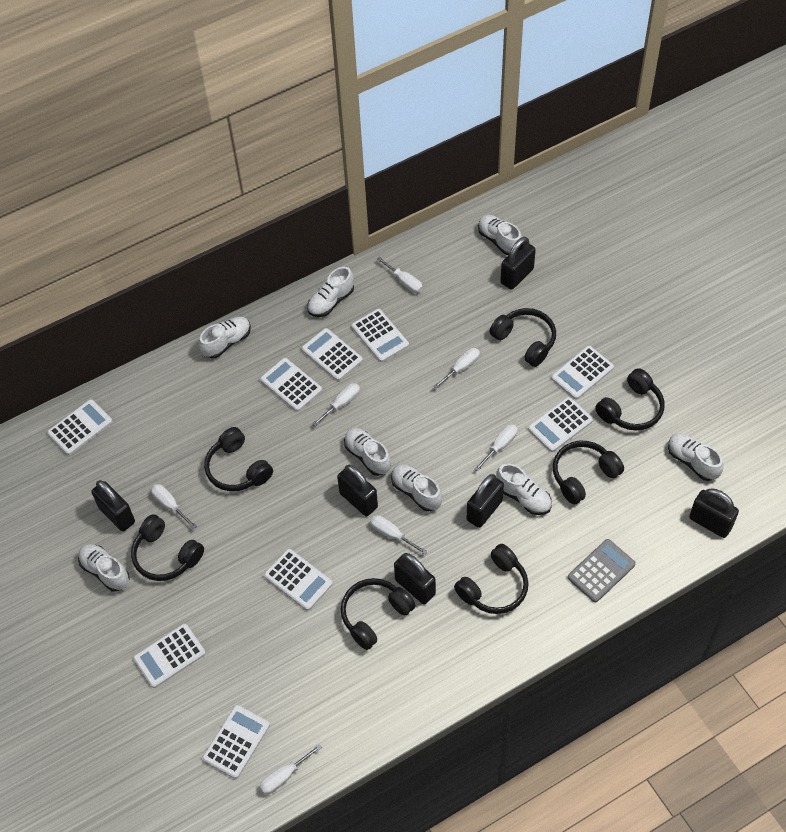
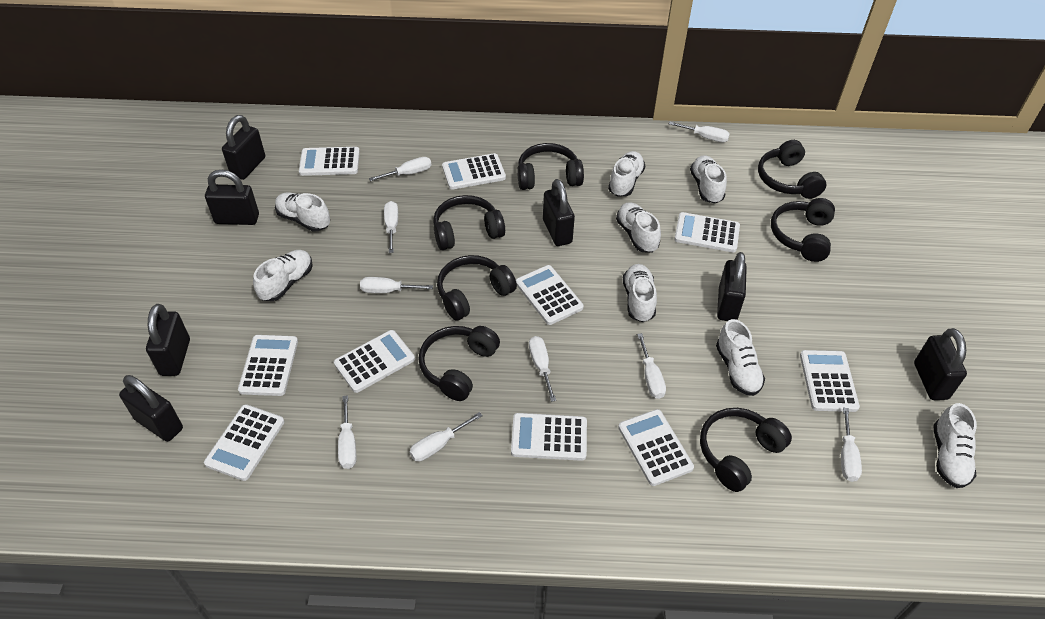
black padlock: [91,480,135,532] [337,465,378,516] [394,553,436,604] [467,474,504,528] [500,237,536,290] [689,488,739,538] = 6 -> [119,375,183,442] [146,304,190,376] [205,170,259,225] [222,115,265,180] [543,179,575,246] [717,252,747,321] [914,328,967,400] = 7
grey calculator: [568,539,636,602] = 1 -> none = 0
white calculator: [47,399,113,455] [133,624,206,688] [202,705,270,779] [260,358,322,412] [264,549,333,611] [302,328,363,381] [351,309,409,362] [528,397,593,452] [551,346,614,399] = 9 -> [204,404,284,481] [238,335,298,396] [299,147,360,176] [334,330,415,393] [442,153,506,190] [511,413,587,461] [516,265,584,325] [618,409,694,486] [674,212,740,252] [800,350,860,412] = 10
white screwdriver: [151,484,197,529] [259,744,322,794] [312,383,360,426] [370,515,427,555] [377,257,423,293] [433,348,480,389] [474,424,518,472] = 7 -> [338,395,356,469] [360,277,433,293] [369,157,431,181] [384,201,398,253] [409,412,483,461] [529,336,556,402] [637,333,666,399] [669,122,730,142] [841,408,862,482] = 9

